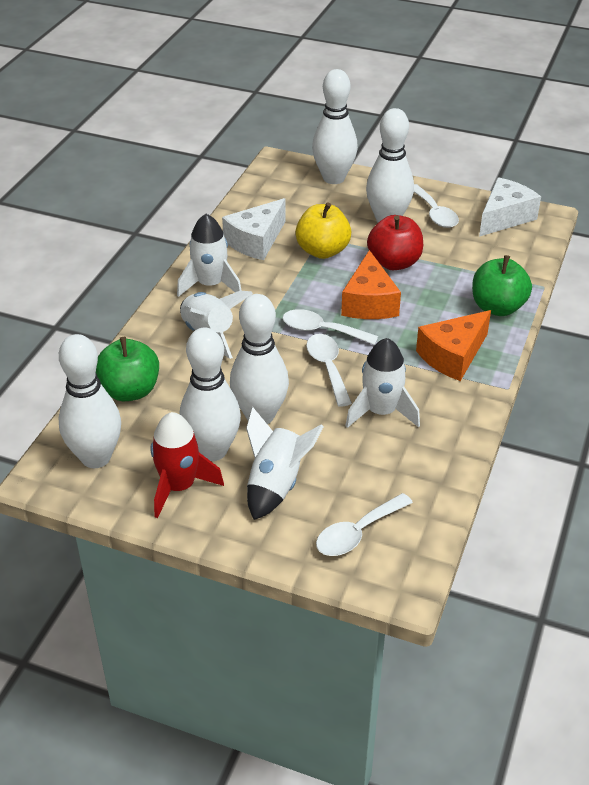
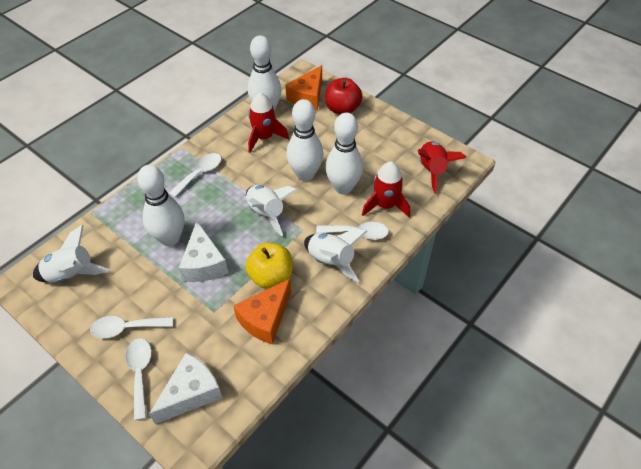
green apple: [96,337,159,401] [472,255,532,316] = 2 -> none = 0
red rocket: [150,412,224,518] = 1 -> [248,93,289,153] [362,161,410,217] [417,141,466,193] = 3
white bowling pin: [59,334,121,468] [180,328,241,461] [230,294,289,424] [312,69,358,184] [366,108,414,223] = 5 -> [137,165,185,246] [248,35,281,111] [286,99,323,181] [325,113,363,194] = 4
white rocket: [177,214,242,297] [180,290,253,359] [246,407,324,520] [345,338,420,428] = 4 -> [33,225,109,283] [246,185,297,236] [304,229,367,282] = 3

